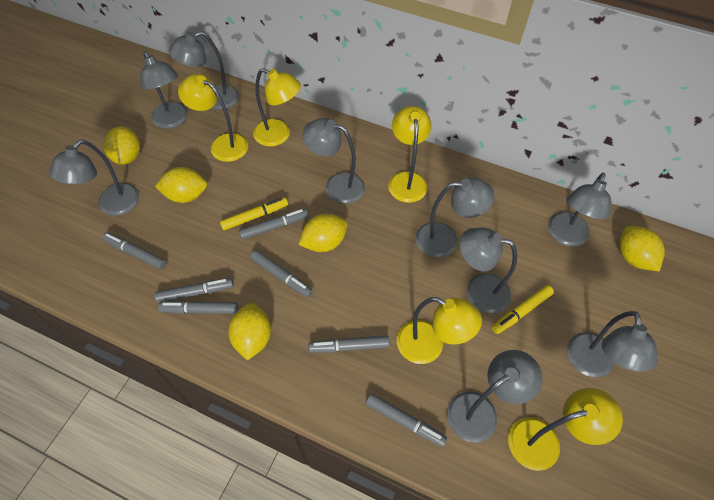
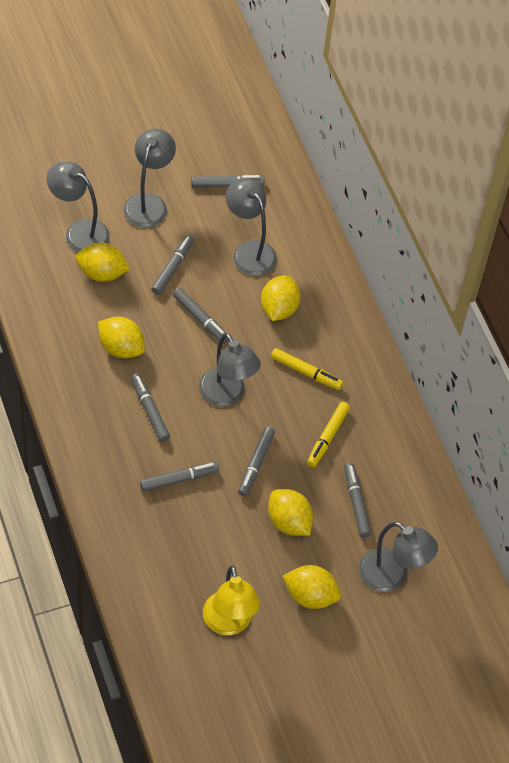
grey lamp: [49,140,140,216] [140,51,188,129] [169,31,239,110] [303,118,365,204] [415,177,494,257] [447,350,543,442] [460,227,517,313] [548,173,612,246] [567,311,657,377] = 9 -> [47,161,110,252] [124,129,176,228] [199,333,261,407] [226,178,277,276] [359,522,438,592] = 5
yellow lamp: [178,74,248,162] [253,68,301,146] [388,106,432,203] [397,297,482,364] [508,388,623,471] = 5 -> [203,566,260,635] = 1

